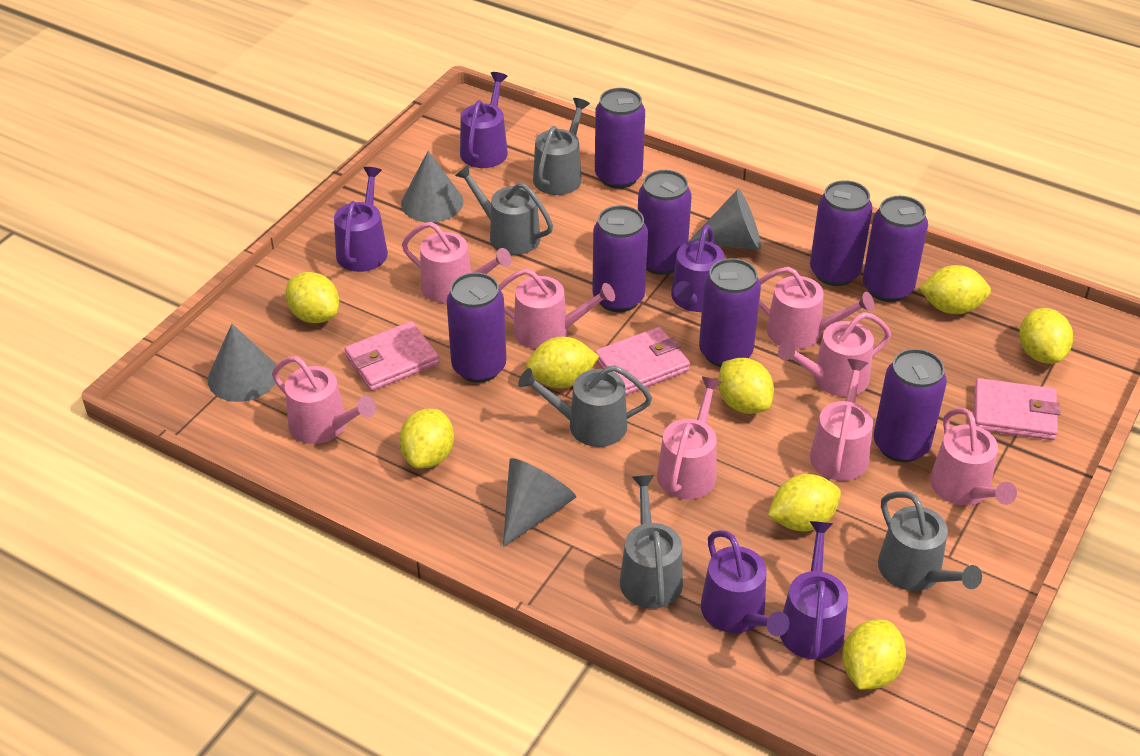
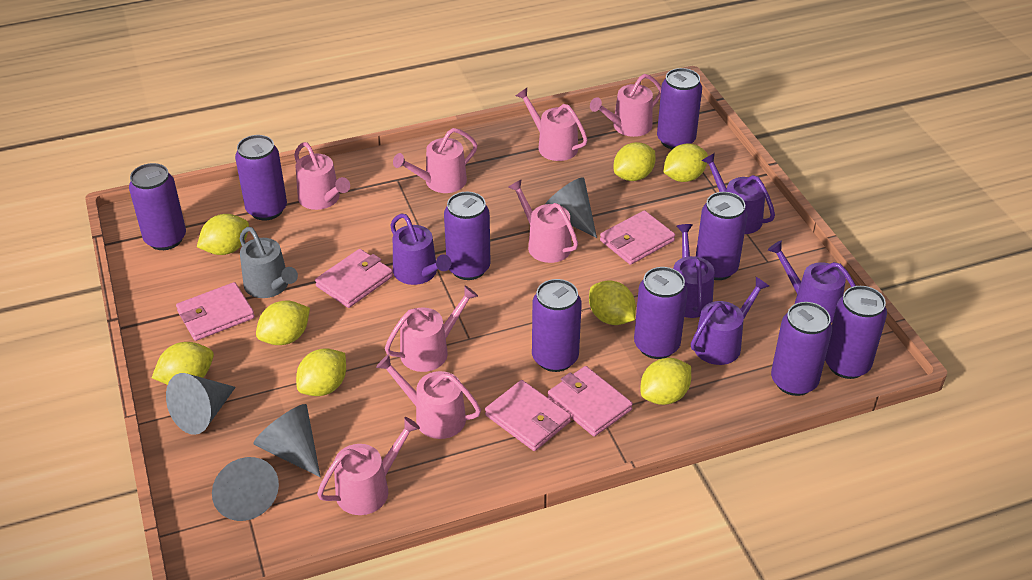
grey watering can: [455,164,553,255] [518,365,652,447] [533,98,590,195] [620,475,683,609] [878,491,982,591] = 5 -> [240,227,298,298] = 1
pink wallet: [345,321,439,391] [595,327,690,395] [974,378,1060,440] = 3 -> [176,282,255,341] [315,249,393,308] [485,380,571,451] [548,366,633,436] [600,210,675,265] = 5
purple can: [447,272,506,383] [592,205,648,312] [595,88,645,189] [638,170,692,275] [699,258,761,367] [810,180,873,286] [863,196,928,302] [873,349,947,462] = 8 -> [129,163,186,250] [235,135,287,220] [444,192,491,280] [532,279,582,372] [634,267,688,359] [657,68,702,149] [696,192,748,280] [771,302,832,396] [825,286,887,379] = 9

